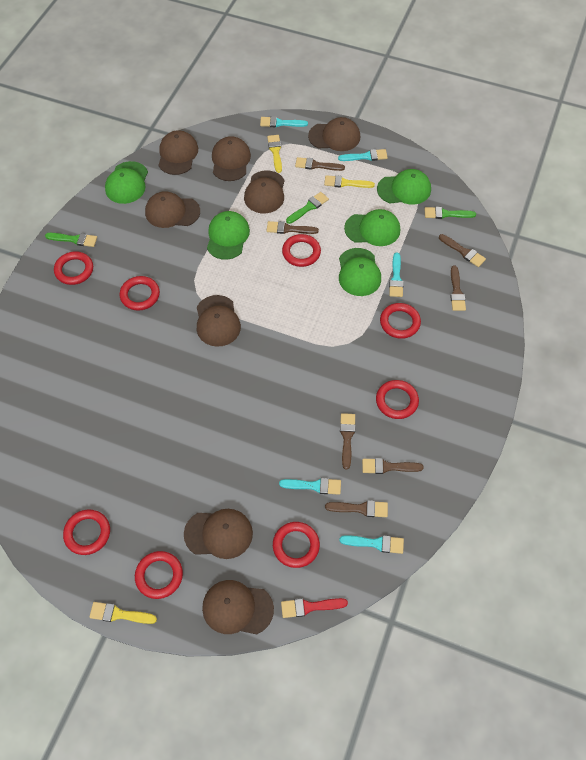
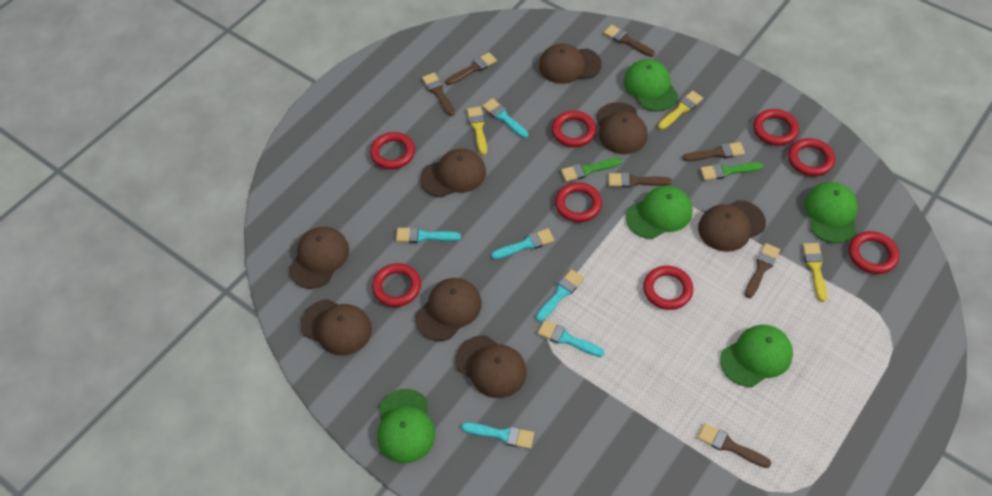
green brush: [45,233,97,247] [286,192,329,224] [425,207,476,219] = 3 -> [561,158,622,182] [700,162,763,180] = 2
red brush: [281,598,348,618] = 1 -> none = 0
turquoise brush: [260,116,308,127] [279,478,341,495] [338,149,388,161] [339,535,404,554] [389,253,403,297] = 5 -> [396,227,461,243] [461,422,534,449] [482,98,528,138] [491,228,554,260] [536,269,584,322] [537,320,605,357] = 6

